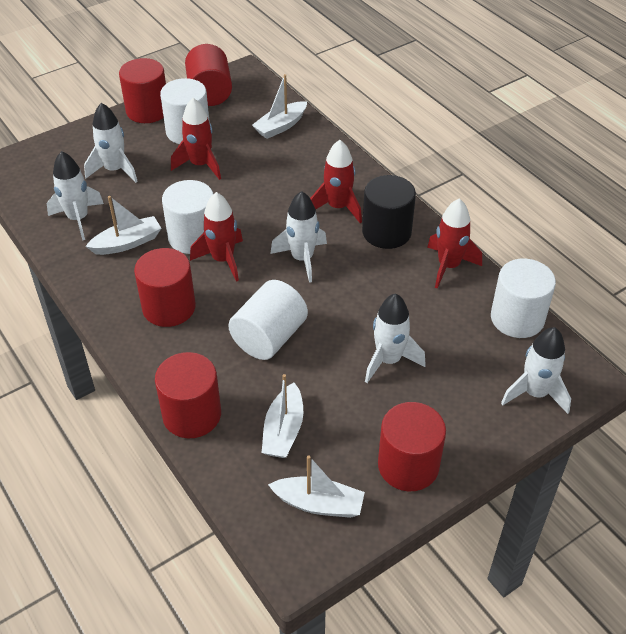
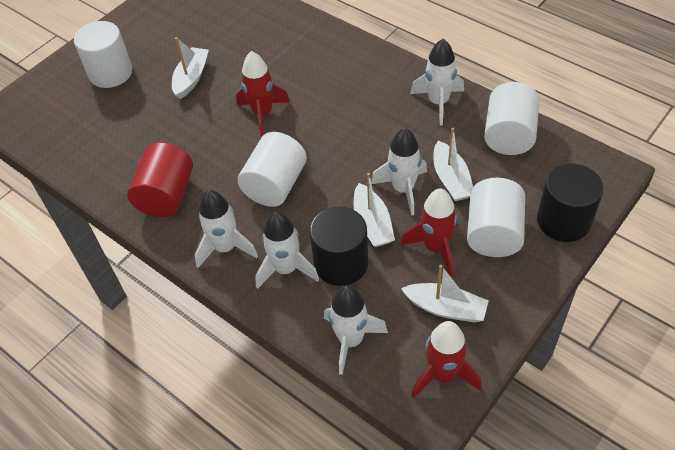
black cylinder: [362,175,416,249] = 1 -> [310,207,368,286] [537,164,604,242] = 2
red cylinder: [119,58,166,123] [134,248,196,327] [155,352,221,438] [185,44,232,106] [378,402,446,491] = 5 -> [127,142,193,217] = 1
red rocket: [171,98,221,180] [190,192,243,282] [310,140,362,223] [427,198,482,289] = 4 -> [236,51,290,137] [400,188,457,276] [411,321,482,398] = 3

